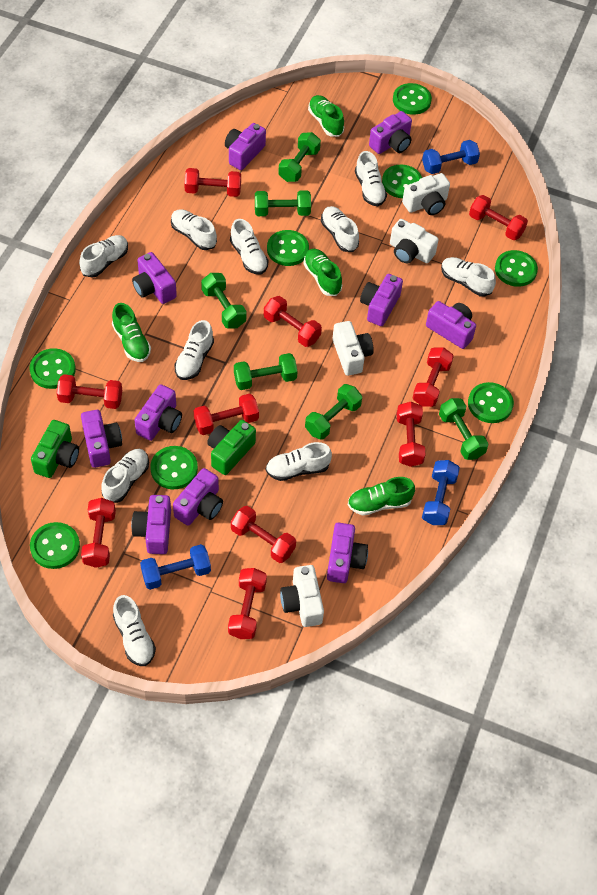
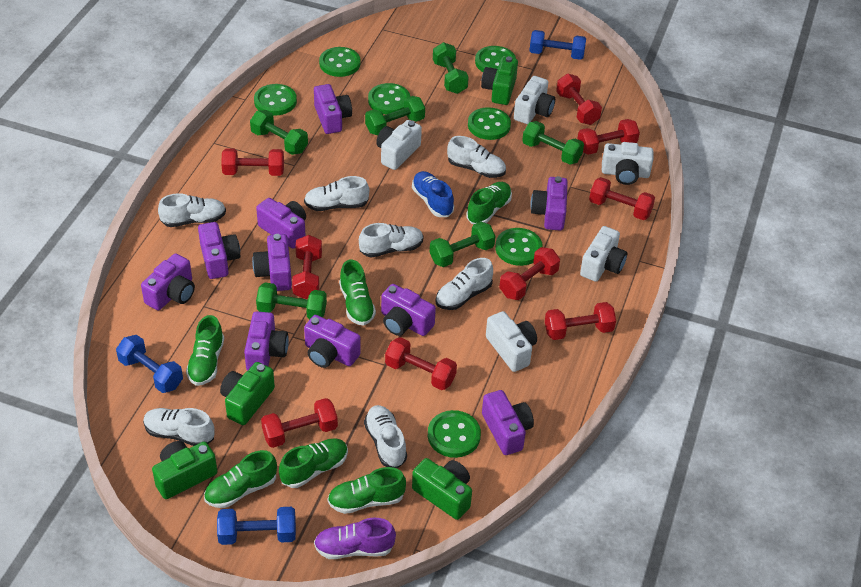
blue shoe: none = 0 -> [412,171,454,217] = 1
green button: [29,348,76,389] [30,522,80,569] [150,446,198,489] [267,230,309,266] [382,165,422,198] [393,83,432,115] [468,382,514,423] [495,250,538,287] = 8 -> [254,84,297,115] [319,47,361,77] [368,83,410,114] [428,410,481,458] [468,107,511,140] [475,46,516,72] [495,228,543,266] = 7
green camera: [31,420,79,478] [207,420,256,475] = 2 -> [152,441,217,499] [220,362,275,425] [412,458,472,520] [481,56,518,105] = 4
green shoe: [112,303,151,362] [303,249,342,296] [308,95,344,137] [348,477,415,516] = 4 -> [186,315,224,386] [204,450,277,508] [279,438,348,488] [328,467,406,514] [339,260,376,325] [466,182,512,224] = 6
purple shoe: none = 0 -> [314,518,396,559] = 1
red dumbbell: [56,374,122,409] [81,498,116,568] [184,168,241,197] [194,394,259,435] [228,568,267,639] [231,506,296,563] [264,296,322,347] [397,402,426,467] [413,347,454,407] [469,195,528,240] = 10 -> [221,148,284,176] [261,398,338,448] [292,235,322,299] [385,337,457,390] [499,247,560,300] [545,302,616,340] [556,74,602,125] [578,119,640,155] [589,177,655,220] = 9
white camera: [280,565,324,627] [332,321,374,376] [390,219,439,263] [402,173,450,215] = 4 -> [376,120,422,170] [486,311,537,372] [514,76,555,124] [580,226,627,282] [602,142,653,185] = 5
white shoe: [79,235,128,278] [101,449,149,503] [113,595,156,666] [171,209,217,250] [174,320,214,380] [230,219,269,275] [266,442,332,481] [321,206,359,252] [355,151,387,206] [441,257,496,297] = 10 -> [143,408,215,446] [158,193,226,227] [304,176,369,211] [359,223,424,258] [364,405,407,468] [436,258,493,310] [447,136,506,178] = 7

